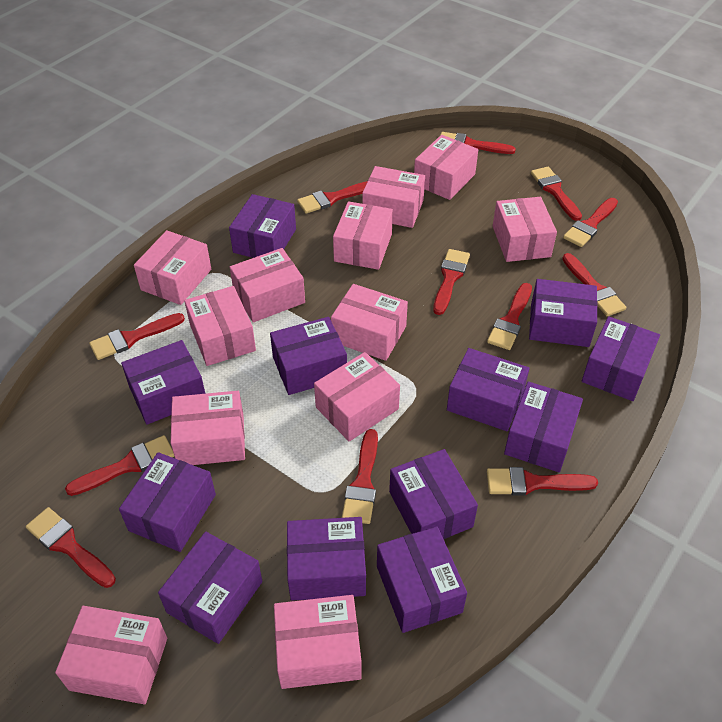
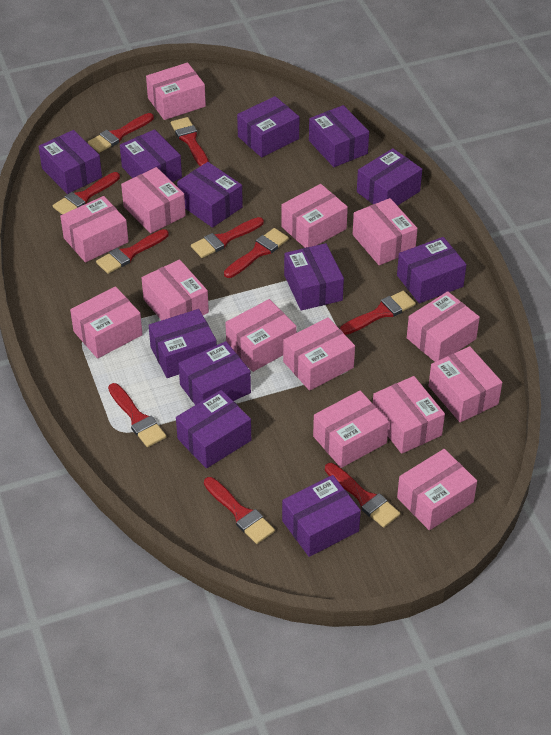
pink box: [55,606,167,704] [134,230,211,305] [171,391,245,465] [184,286,256,366] [230,248,305,322] [274,595,361,689] [314,352,400,442] [331,284,408,361] [333,201,393,270] [362,166,425,228] [414,135,478,200] [493,197,557,262] = 12 -> [60,196,129,262] [70,286,143,359] [121,167,186,233] [141,260,209,320] [146,63,206,120] [225,299,297,372] [281,184,348,248] [283,317,355,391] [313,391,389,468] [353,198,418,265] [373,376,445,454] [397,449,477,530] [407,291,480,362] [429,346,502,422] = 14
red brush: [26,507,116,588] [65,435,174,496] [89,313,185,360] [297,181,368,213] [342,429,378,524] [433,249,470,315] [441,132,516,154] [487,283,532,350] [487,467,598,495] [531,167,582,221] [562,253,626,316] [563,198,618,247] = 12 -> [53,172,120,215] [88,113,154,153] [96,229,169,274] [108,383,166,447] [171,117,209,166] [191,217,264,258] [204,477,275,544] [224,228,289,278] [325,463,400,528] [340,290,416,335] = 10

